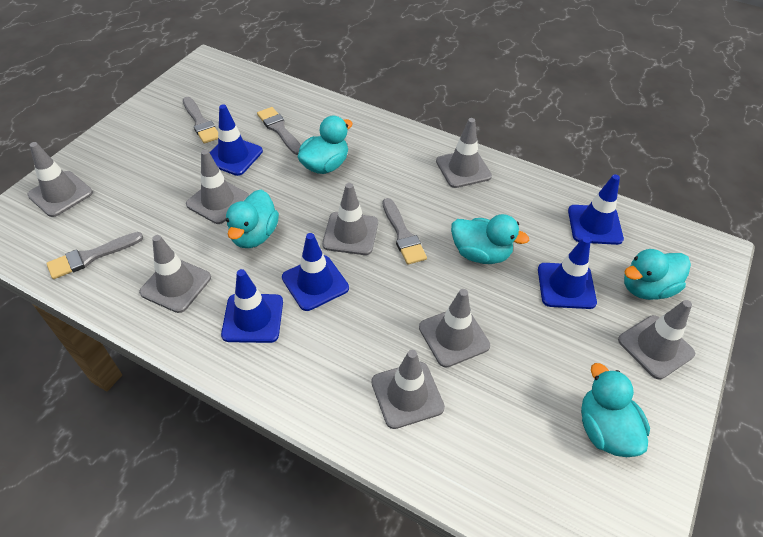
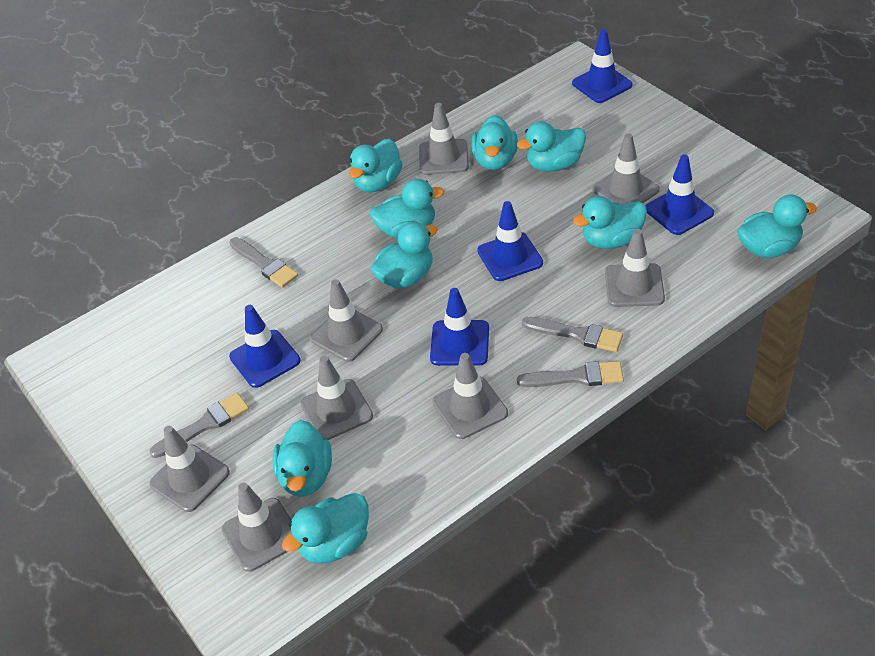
turquoise duck: [226,190,279,248] [298,116,353,174] [451,214,529,264] [581,363,650,457] [624,249,691,300] = 5 -> [272,420,332,497] [282,493,369,564] [349,139,403,192] [370,179,445,238] [371,222,438,289] [471,115,518,170] [517,121,586,172] [573,196,647,249] [737,195,817,258] = 9

